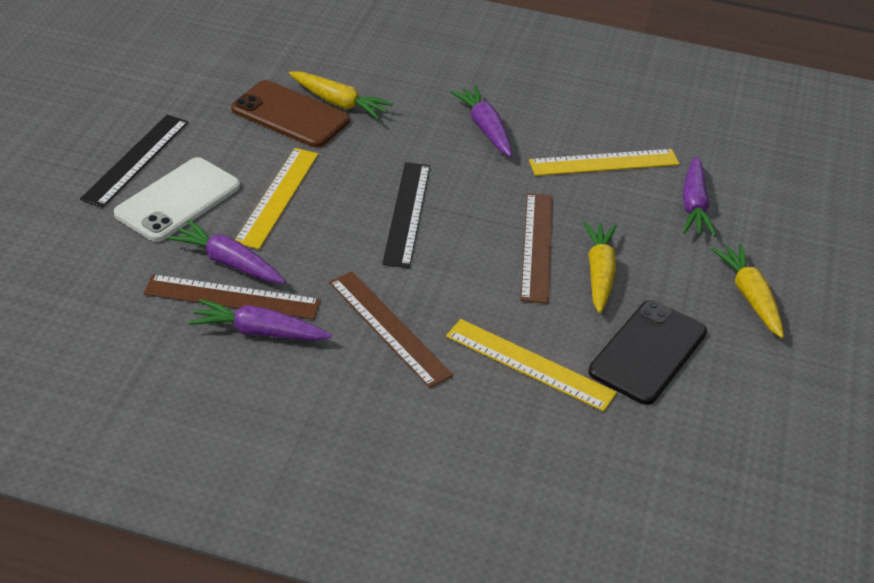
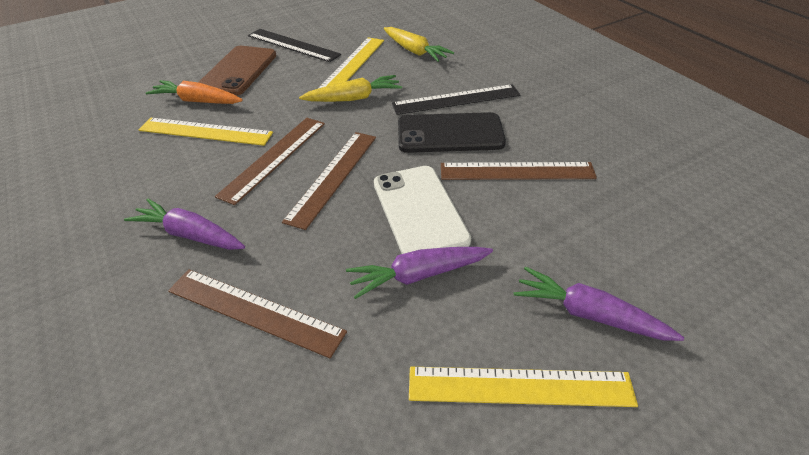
brown ruler: [144,274,320,320] [329,271,454,388] [521,193,553,304] = 3 -> [168,269,347,358] [215,118,325,205] [282,132,376,230] [441,162,597,180] = 4
orange carrot: none = 0 -> [146,80,243,104] = 1
purple carrot: [167,219,286,283] [189,299,332,341] [450,86,512,157] [683,156,716,237] = 4 -> [124,199,245,250] [346,247,493,299] [514,266,684,341] = 3
yellow carrot: [289,71,394,120] [583,221,617,313] [711,244,784,338] = 3 -> [299,75,402,102] [384,27,454,62] = 2

